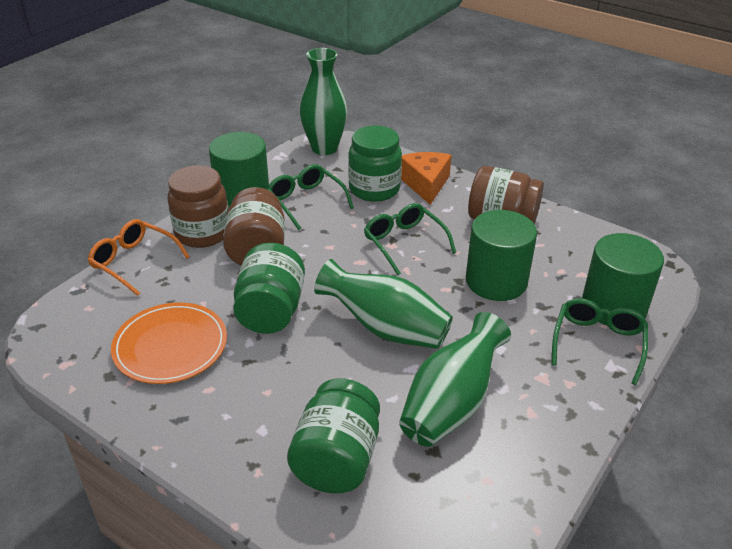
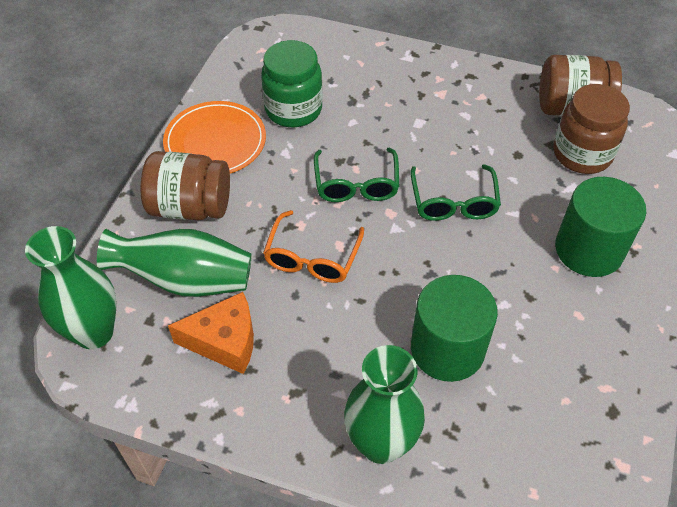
green cylinder: [209,132,269,208] [466,210,537,301] [582,233,664,325] = 3 -> [411,275,498,382] [555,177,646,277] = 2
green glasses: [267,164,354,230] [364,203,456,275] [551,298,648,385] = 3 -> [314,148,399,202] [410,164,501,221] = 2
green jar: [233,243,305,334] [287,378,380,494] [348,125,402,202] = 3 -> [261,40,323,127] = 1

